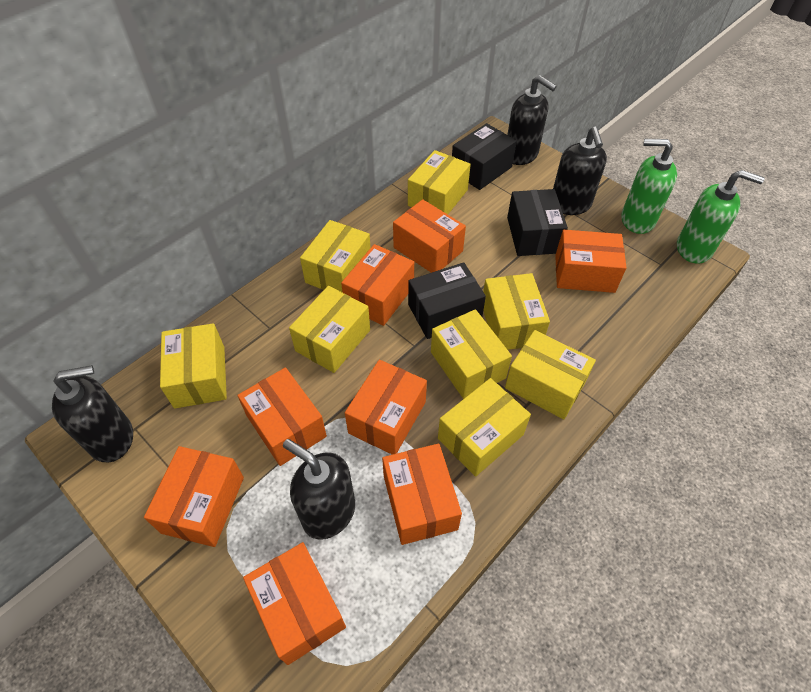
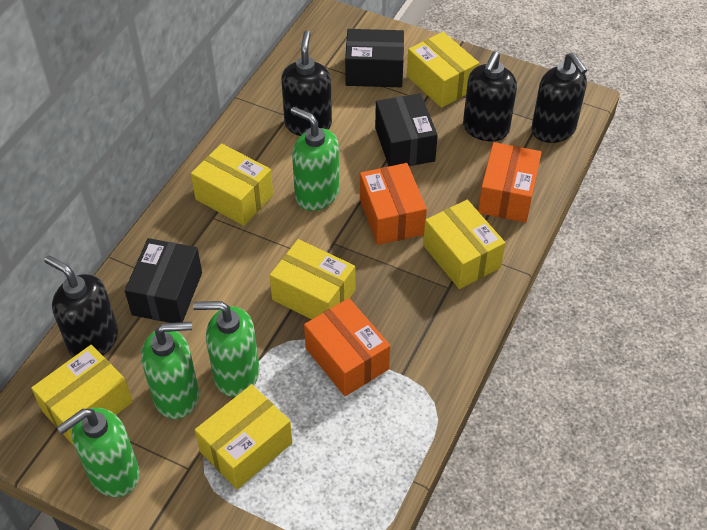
green soap dispenser: [621,139,677,234] [677,170,765,264] = 2 -> [57,408,140,497] [141,322,199,419] [193,301,260,397] [291,107,339,211] = 4
orange box: [144,446,244,547] [237,368,327,466] [243,542,346,665] [341,244,414,326] [345,360,427,455] [382,444,462,545] [393,199,466,273] [555,230,627,293] = 8 -> [304,298,390,396] [360,163,427,245] [478,142,542,223] = 3
yellow box: [160,323,227,409] [289,286,370,373] [300,220,370,293] [408,150,471,214] [431,309,512,399] [438,378,531,477] [483,273,550,350] [505,330,596,419] = 8 -> [31,345,133,446] [191,143,273,226] [195,384,292,489] [270,239,355,319] [407,32,479,108] [423,200,505,289] = 6

